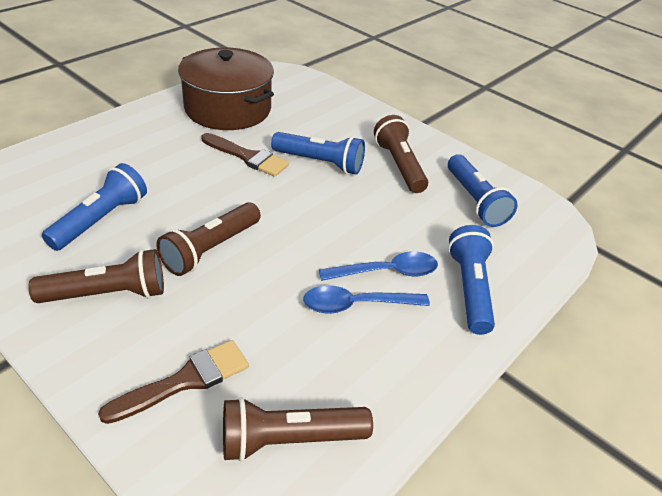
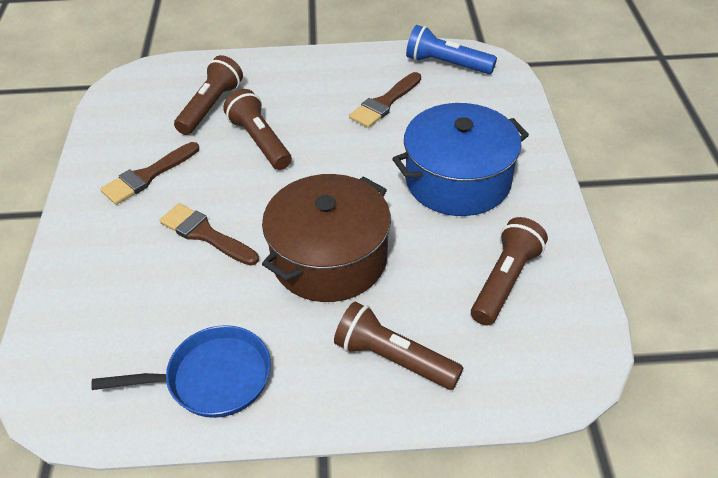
blue flashlight: [42,163,147,251] [271,132,365,175] [448,154,518,227] [448,225,495,335] = 4 -> [406,25,497,74] = 1
blue pan: none = 0 -> [91,325,271,418] = 1
blue pot: none = 0 -> [392,103,529,216] = 1
blue spoon: [303,285,430,314] [319,251,438,281] = 2 -> none = 0
brown brush: [98,340,249,424] [201,133,289,177] = 2 -> [100,142,199,205] [159,203,259,266] [349,72,421,128] = 3

